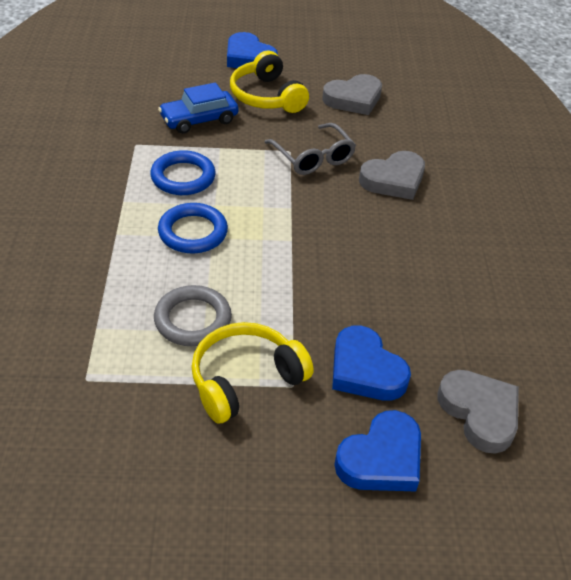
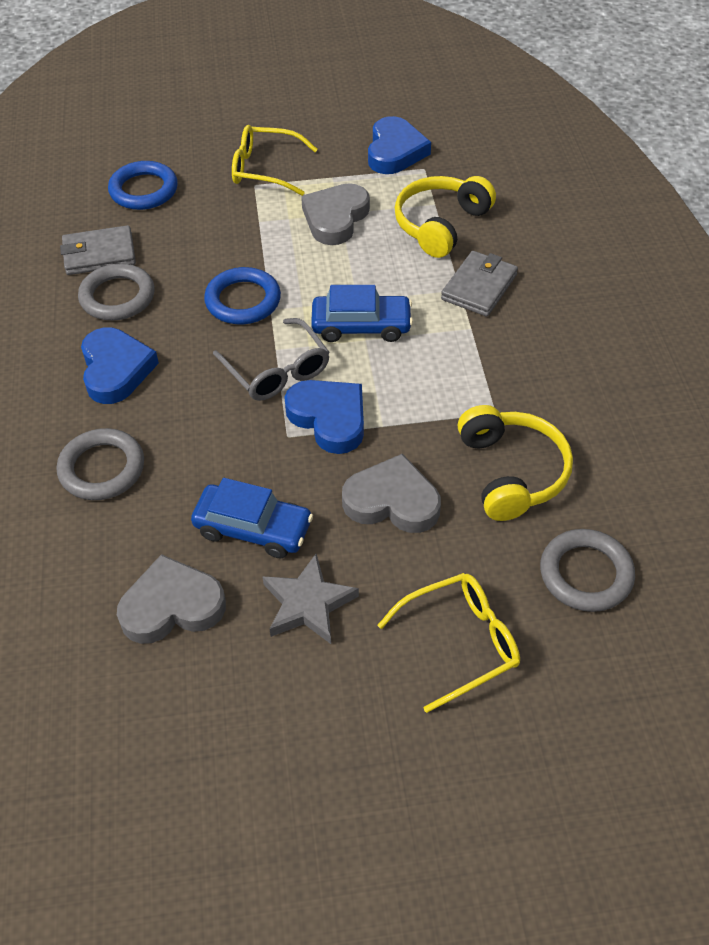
blue car: [158,82,238,134] = 1 -> [191,478,313,558] [311,285,413,342] = 2
grey ring: [154,285,232,346] = 1 -> [57,428,144,500] [78,263,154,321] [540,529,635,612] = 3
grey star: none = 0 -> [263,554,359,644] = 1
grey wallet: none = 0 -> [60,225,136,275] [441,251,518,316] = 2
yellow glasses: none = 0 -> [232,125,318,196] [377,573,520,713] = 2

